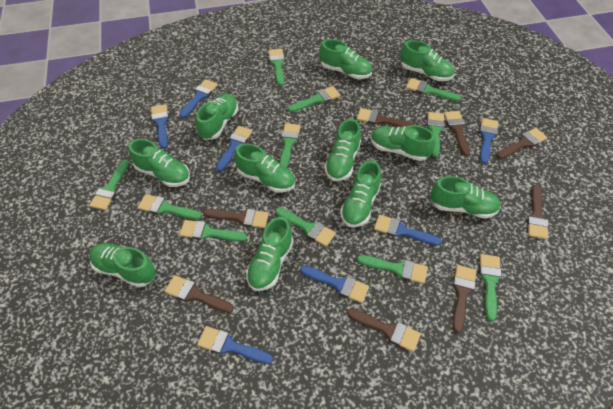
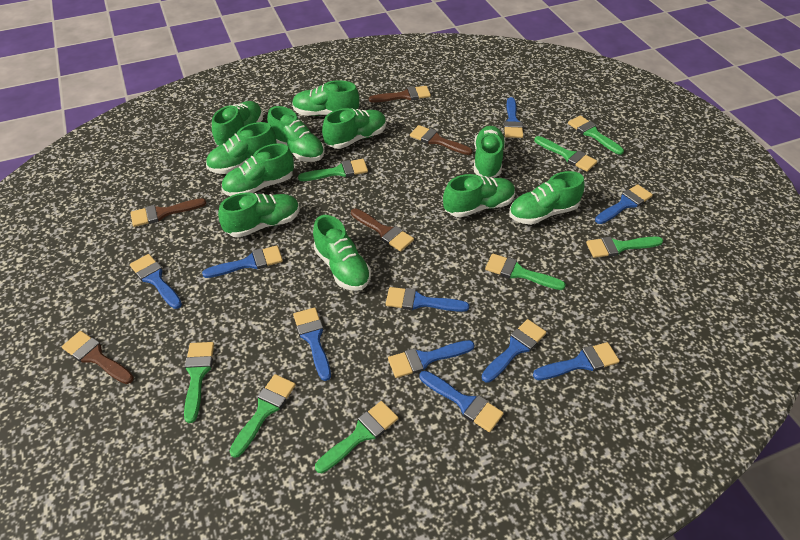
blue brush: [151,104,169,149] [179,79,218,118] [197,326,273,364] [216,126,253,172] [300,265,369,303] [374,214,441,246] [479,118,498,164] = 7 -> [130,254,182,309] [202,245,283,278] [293,307,331,381] [386,287,469,312] [388,340,475,378] [420,371,504,432] [482,319,546,383] [504,97,523,138] [533,342,620,380] [595,184,653,224] = 10
brown brush: [165,275,234,313] [203,209,269,228] [347,308,421,352] [357,108,414,127] [444,111,470,156] [453,265,476,333] [497,128,547,159] [527,185,549,239] = 8 -> [62,331,134,384] [130,198,207,227] [351,208,414,252] [369,86,431,103] [410,125,473,155] = 5
green brush: [89,159,129,210] [138,194,202,220] [179,220,247,241] [269,49,285,86] [275,207,336,247] [279,123,301,168] [288,86,340,112] [357,255,428,284] [406,78,461,101] [427,112,445,157] [479,254,501,321] = 11 -> [184,342,214,423] [229,374,296,458] [298,159,368,181] [315,401,398,473] [485,254,566,290] [534,136,597,172] [568,115,624,155] [586,236,663,258] = 8

